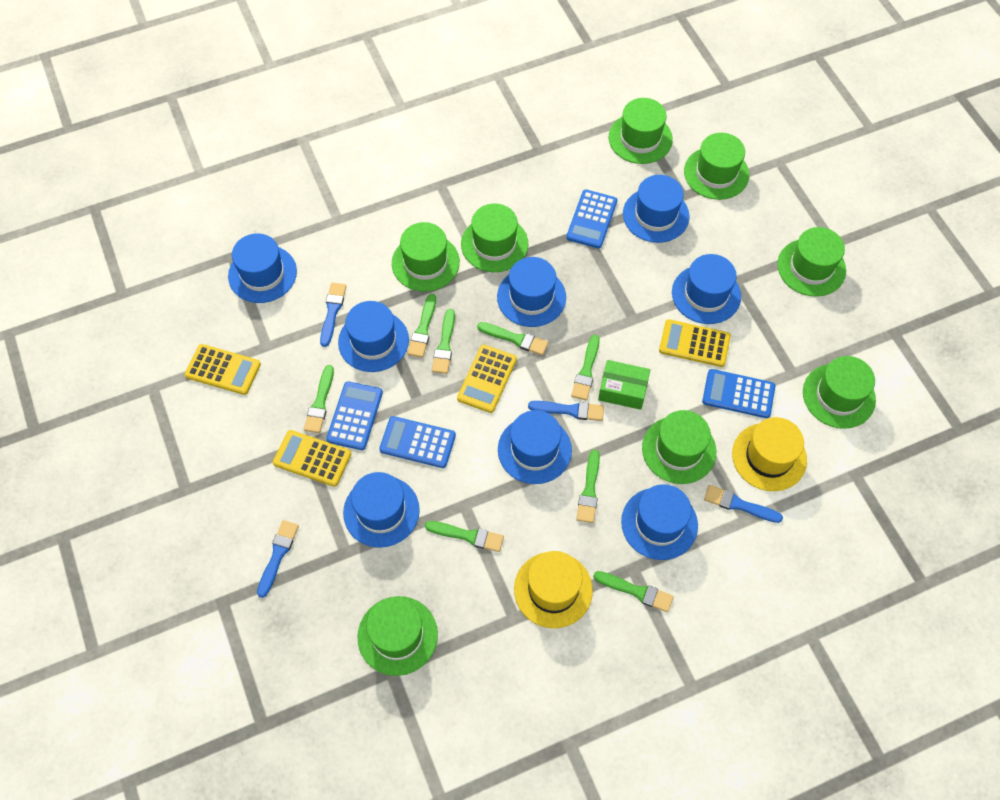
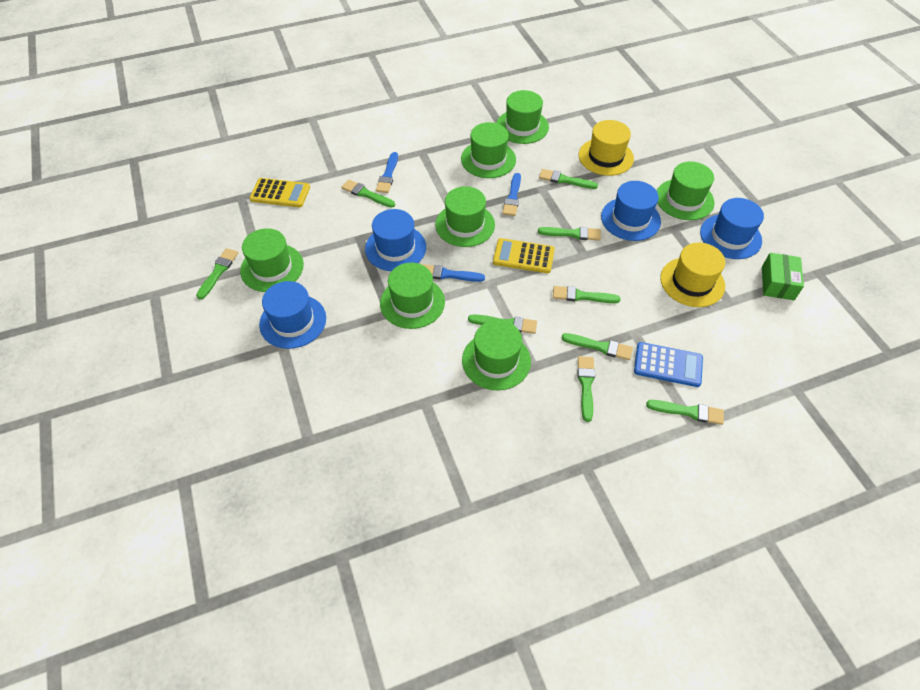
blue brush: [257,520,299,598] [320,283,346,347] [528,401,604,421] [704,485,783,523] = 4 -> [376,152,398,193] [422,264,485,282] [502,173,521,216] = 3
blue calculator: [326,381,383,450] [379,416,456,468] [566,189,617,248] [702,369,775,418] = 4 -> [634,342,703,387] = 1
blue hat: [228,233,297,303] [338,301,409,372] [343,472,420,548] [497,257,566,327] [498,410,572,484] [621,484,698,560] [623,175,690,243] [672,254,741,324] = 8 -> [259,281,326,349] [365,209,426,271] [601,181,661,241] [700,198,764,259] = 4
green brush: [304,365,334,433] [408,294,436,358] [425,521,504,552] [432,309,455,374] [477,322,548,355] [571,335,600,400] [576,450,600,523] [593,571,674,612] = 8 -> [196,248,238,300] [341,180,395,208] [468,314,537,334] [538,227,601,241] [539,169,598,189] [553,286,621,303] [561,333,633,360] [577,356,595,422] [646,400,724,425] = 9
green hat: [357,596,438,676] [392,222,460,292] [461,203,528,272] [609,98,673,164] [642,410,716,484] [684,133,749,200] [777,227,846,297] [803,356,876,429] = 8 -> [240,228,304,292] [380,263,445,329] [435,186,495,247] [461,122,516,178] [462,320,531,390] [496,90,549,144] [657,161,715,220] = 7
yellow calculator: [185,344,261,395] [273,430,351,487] [457,345,517,413] [659,319,731,367] = 4 -> [250,178,310,207] [493,238,555,273] = 2

